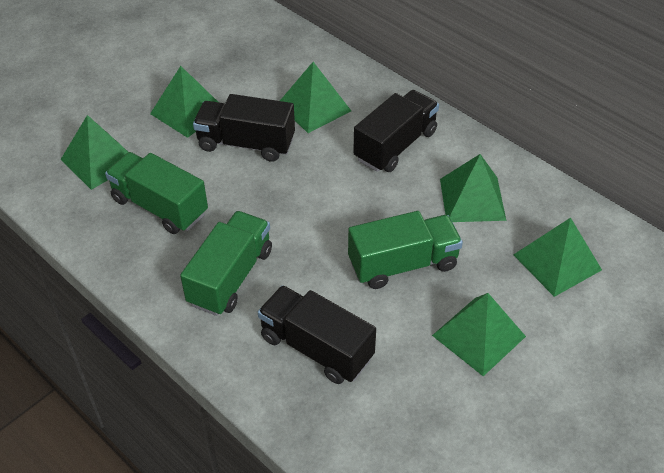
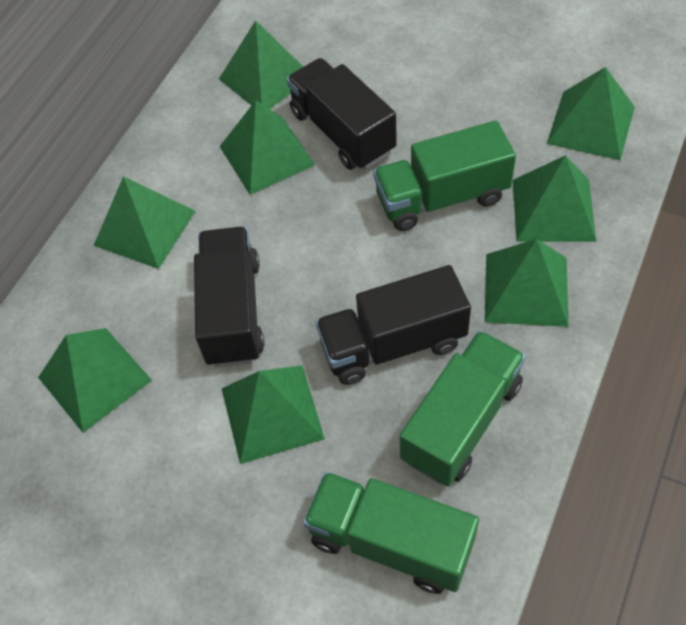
green pyramid: [60,115,128,190] [150,66,218,138] [280,62,351,133] [432,293,526,376] [440,154,506,222] [513,218,602,297] = 6 -> [38,328,152,433] [93,176,196,269] [219,20,303,109] [220,100,315,195] [221,365,325,464] [485,239,569,327] [513,155,596,242] [547,67,635,160] = 8

